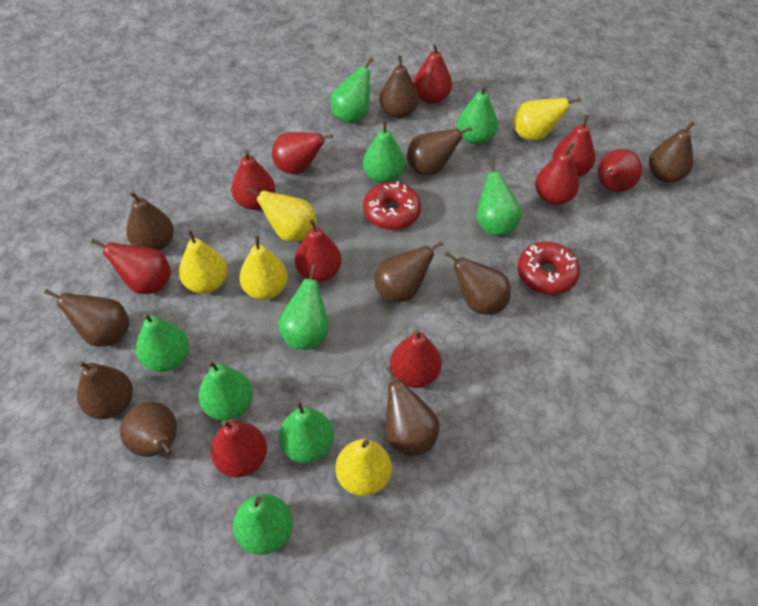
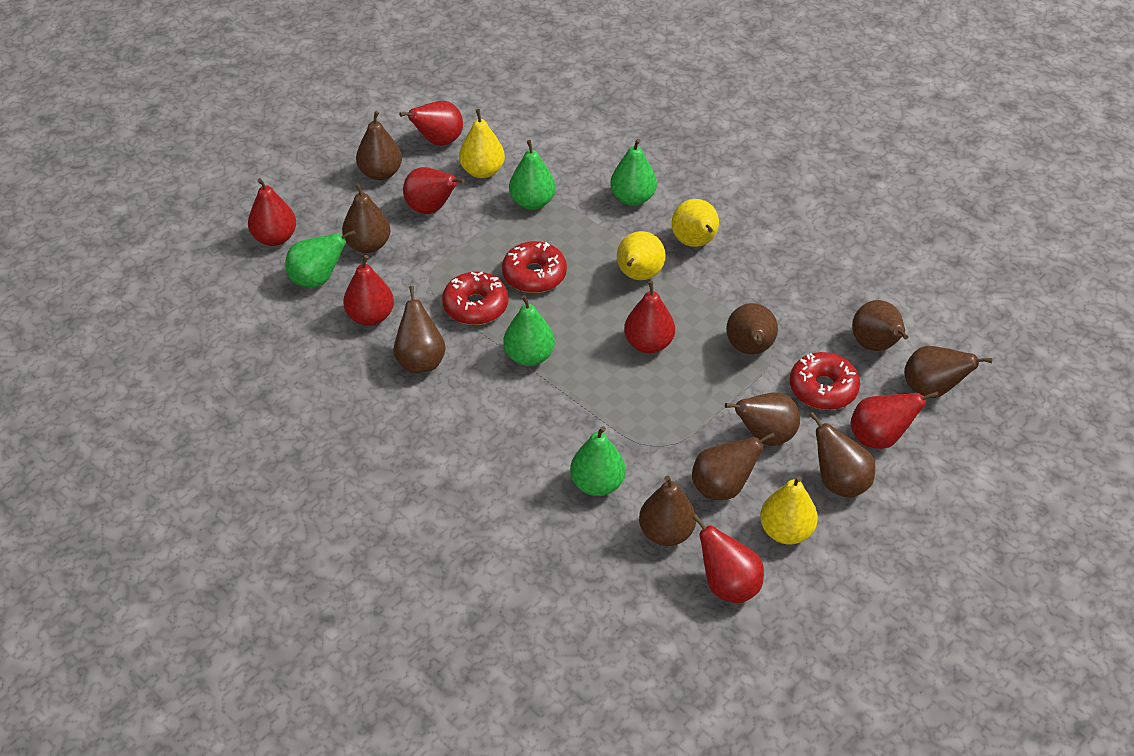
green pear: [136,314,189,372] [198,360,253,421] [233,494,293,555] [278,265,329,350] [279,400,334,463] [330,58,373,123] [363,120,405,183] [457,85,498,145] [476,159,522,235] = 9 -> [285,230,356,287] [503,295,555,366] [509,140,556,210] [570,426,626,496] [610,139,657,206] = 5
red donut: [363,181,421,230] [517,242,580,295] = 2 -> [442,272,509,325] [502,241,567,293] [790,352,860,410] = 3
red pear: [91,239,171,294] [210,420,267,477] [231,150,275,210] [272,132,333,174] [295,219,342,282] [390,329,442,388] [414,44,452,104] [535,143,579,205] [552,115,595,177] [598,149,642,192] = 10 -> [248,178,296,246] [343,255,394,326] [399,101,463,146] [403,167,465,214] [624,281,675,353] [692,514,764,603] [851,392,938,449] = 7
yellow pear: [179,230,228,294] [239,235,288,300] [247,187,316,242] [335,439,392,496] [513,97,581,141] = 5 -> [459,109,505,178] [617,231,666,280] [672,199,719,247] [760,476,818,544] = 4

